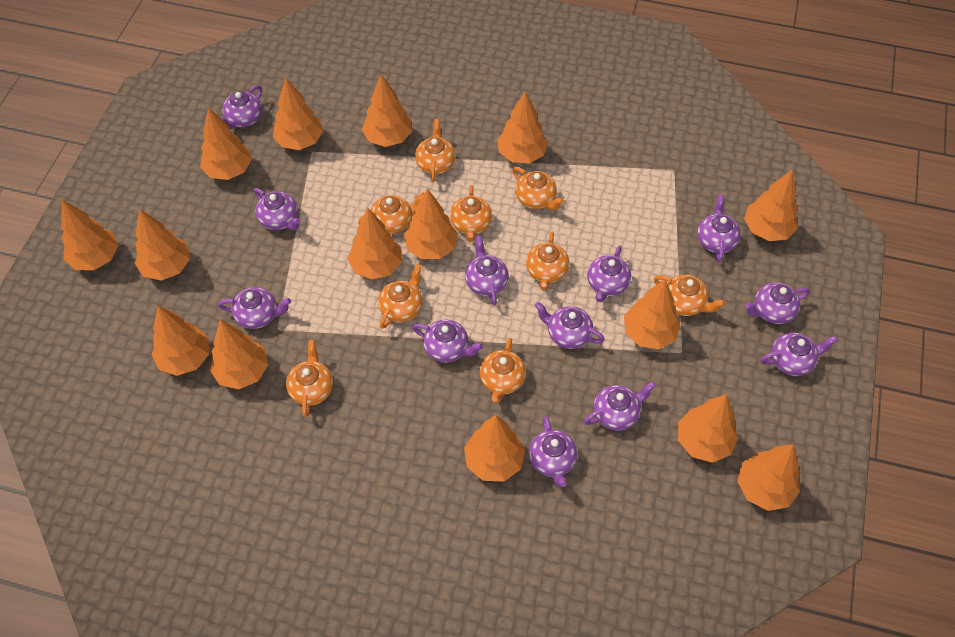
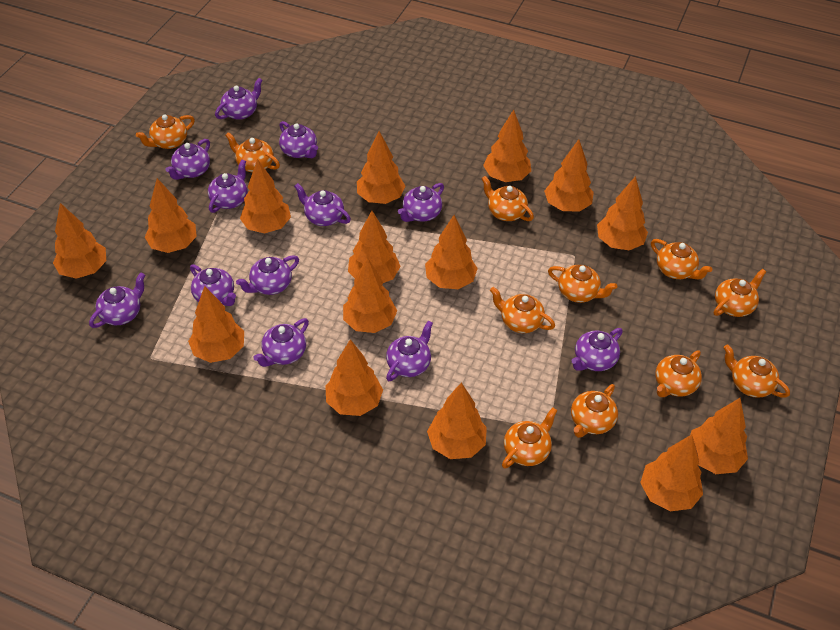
orange teapot: [286,340,333,417] [358,192,424,234] [378,264,423,329] [415,119,456,182] [450,185,492,242] [480,338,526,403] [512,167,564,210] [526,232,569,290] [654,275,725,316] = 9 -> [136,114,195,149] [225,132,280,173] [481,176,534,221] [490,287,555,333] [502,408,558,469] [548,265,617,303] [571,384,618,438] [651,239,712,279] [655,350,702,397] [714,269,766,317] [723,344,790,398] = 11

